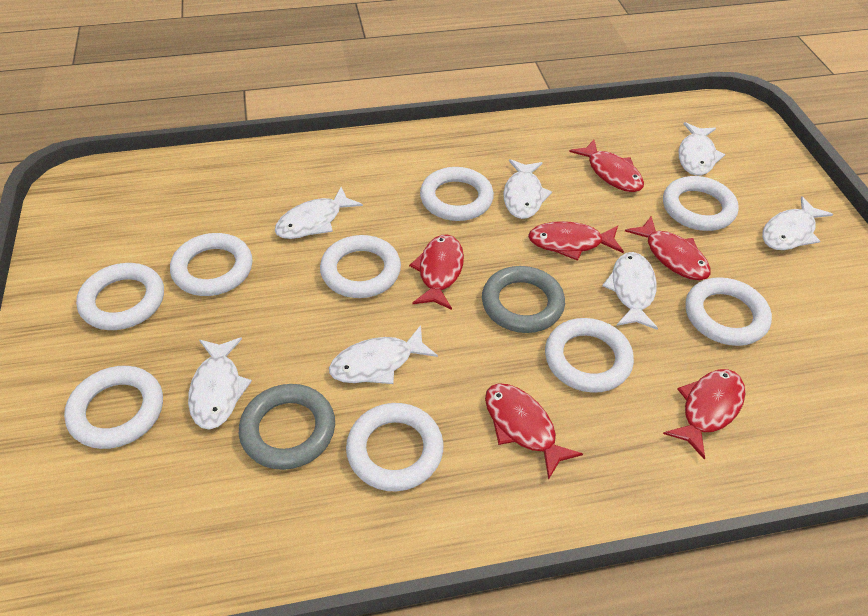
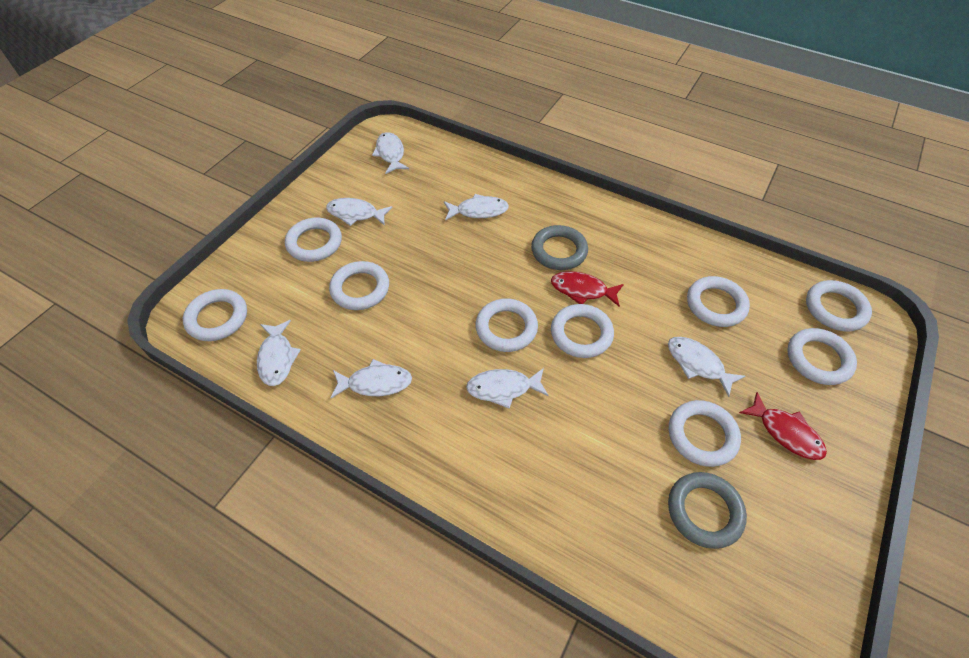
red fish: [409,234,464,310] [485,383,583,480] [528,221,624,261] [569,140,644,192] [625,216,711,280] [663,369,745,460] = 6 -> [551,271,624,306] [739,392,827,460] = 2

